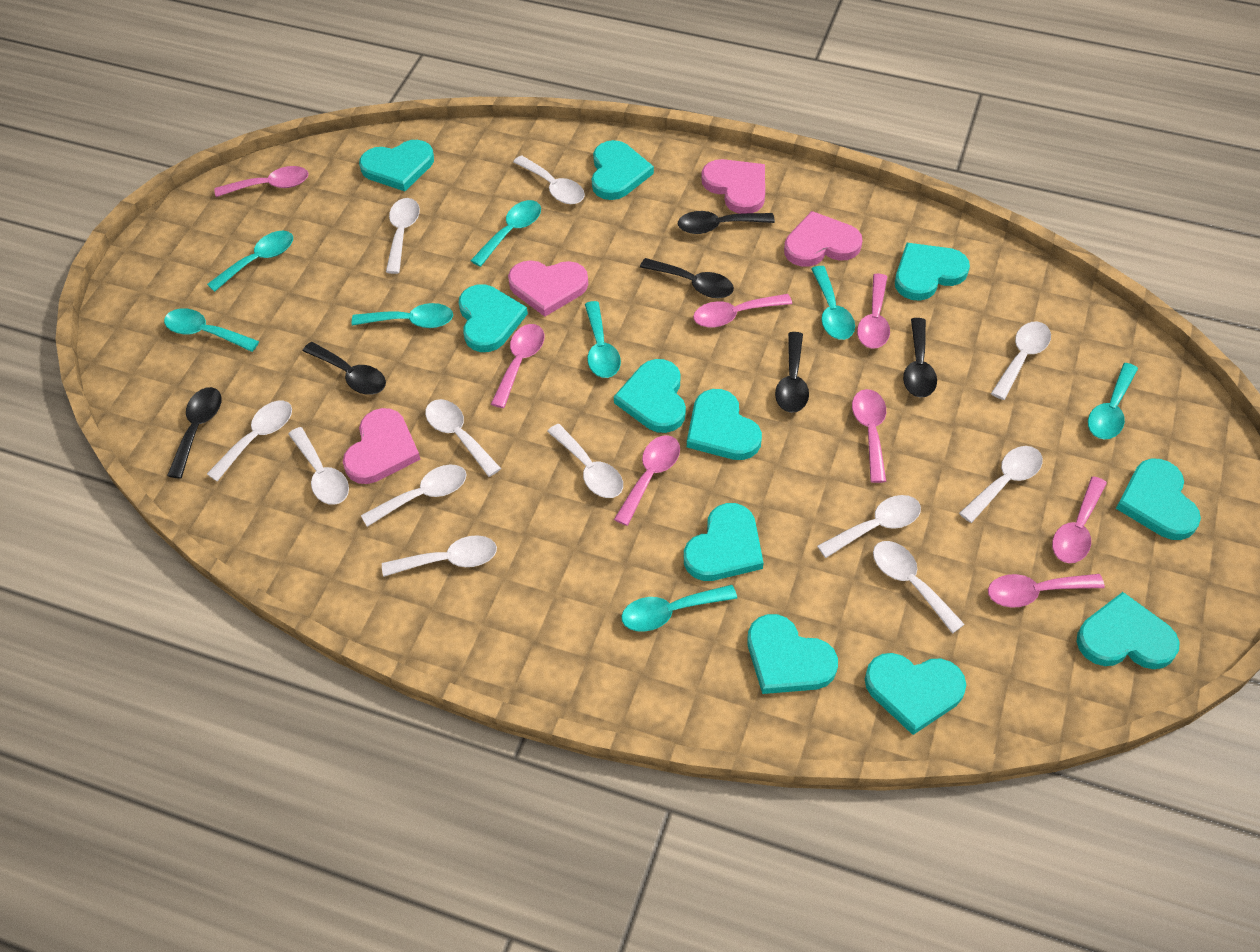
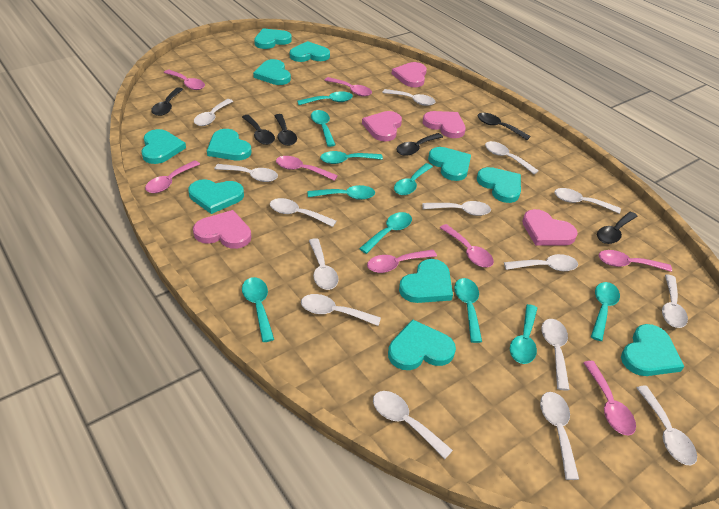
pink heart: [343,408,420,484] [508,260,588,317] [701,159,765,214] [784,211,863,267] = 4 -> [193,210,251,249] [362,111,402,141] [392,62,427,87] [423,111,466,138] [522,209,578,245] = 5
turquoise spoon: [164,308,259,352] [207,231,293,292] [352,303,453,328] [470,200,541,267] [585,301,621,378] [621,585,737,632] [811,266,855,340] [1088,363,1138,439] = 8 -> [242,277,274,342] [297,91,353,105] [308,185,375,200] [311,110,335,147] [320,151,383,164] [359,212,412,254] [394,163,433,195] [454,278,482,343] [510,304,537,364] [591,282,620,341] = 10
white spoon: [207,401,292,481] [288,427,349,505] [361,465,466,527] [382,535,497,577] [386,198,420,274] [425,399,501,477] [513,155,585,204] [547,424,623,498] [817,495,921,558] [873,541,965,634] [959,446,1043,523] [991,322,1051,400] = 12 -> [194,99,233,126] [215,164,278,182] [270,198,336,227] [301,294,381,326] [309,238,339,290] [373,391,453,459] [382,89,436,106] [423,201,491,216] [485,141,539,174] [504,254,578,271] [540,392,579,480] [542,319,570,390] [554,188,621,214] [637,386,697,465] [662,275,688,328] = 15

